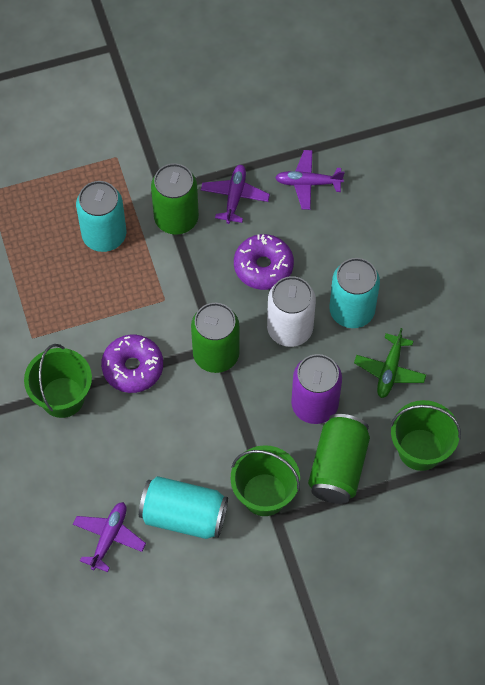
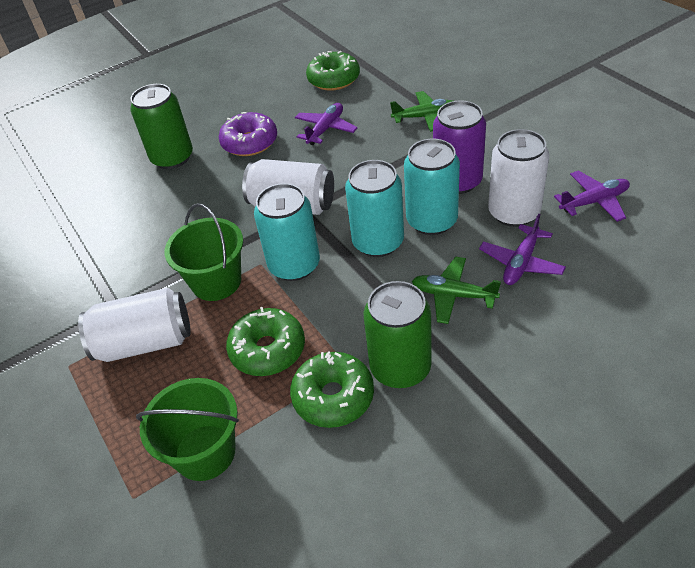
green bucket: [24,344,92,418] [230,445,300,516] [390,400,461,471] = 3 -> [136,378,239,481] [164,203,243,301] = 2
green can: [151,163,199,235] [191,303,240,373] [308,414,370,504] = 3 -> [130,84,193,169] [364,281,432,388] = 2
green donut: none = 0 -> [226,307,305,376] [290,351,374,428] [306,51,360,91] = 3
green plane: [354,328,426,398] = 1 -> [390,91,453,132] [412,257,501,324] = 2
purple donut: [101,335,163,393] [234,234,294,290] = 2 -> [219,112,277,156] = 1
white can: [267,276,316,347] = 1 -> [78,288,191,362] [242,159,334,215] [488,129,549,227] = 3

